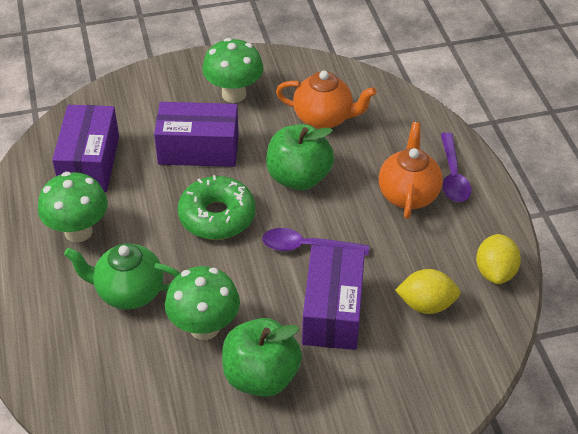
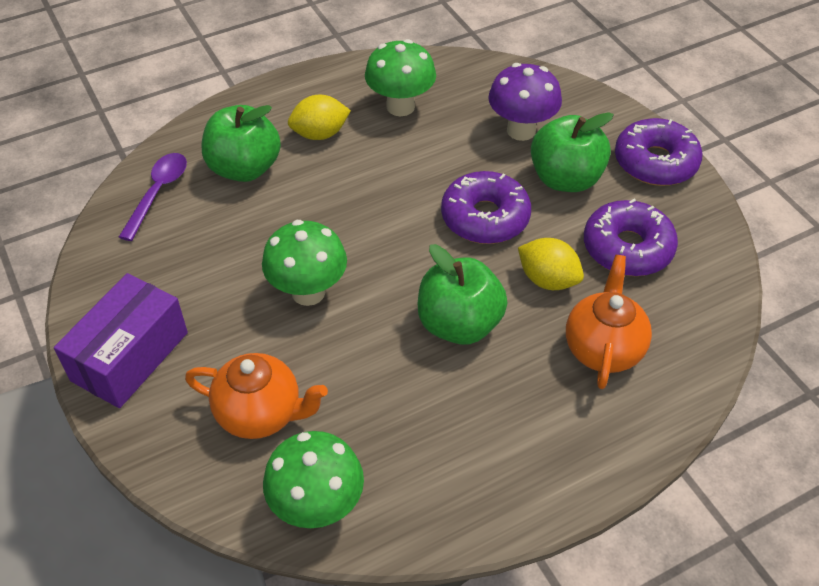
green apple: [222,318,302,397] [266,124,334,190] = 2 -> [202,105,281,182] [418,244,507,345] [531,112,614,192] = 3
green donut: [178,175,255,240] = 1 -> none = 0
green teapot: [64,243,180,310] = 1 -> none = 0
purple box: [52,105,119,192] [154,102,239,167] [302,245,365,350] = 3 -> [54,273,188,408] = 1
purple donut: none = 0 -> [441,171,531,244] [584,199,678,276] [615,118,702,186] = 3
purple mushroom: none = 0 -> [488,63,562,141] = 1
purple spoon: [262,228,369,256] [441,132,471,202] = 2 -> [119,153,187,241] = 1

